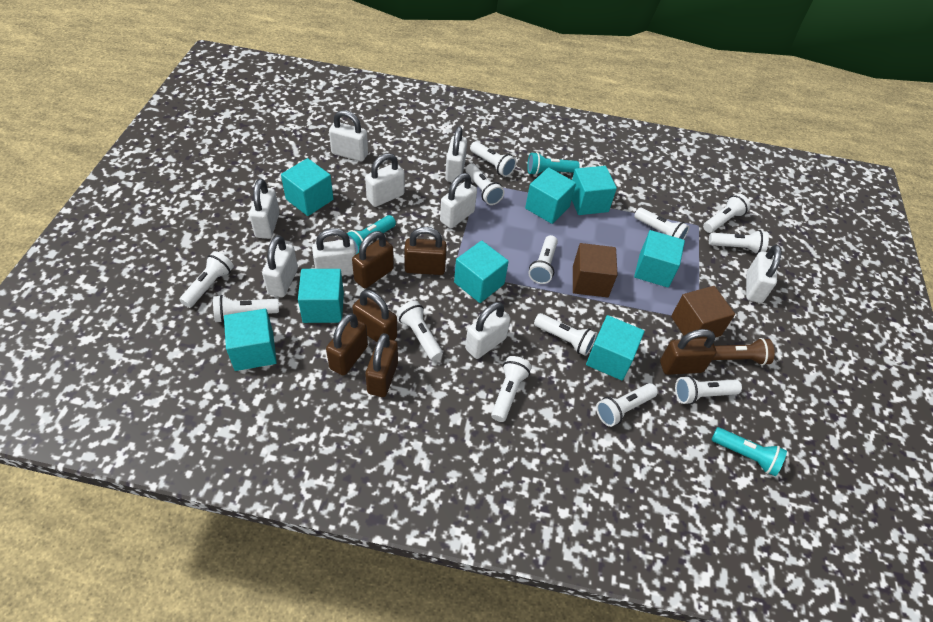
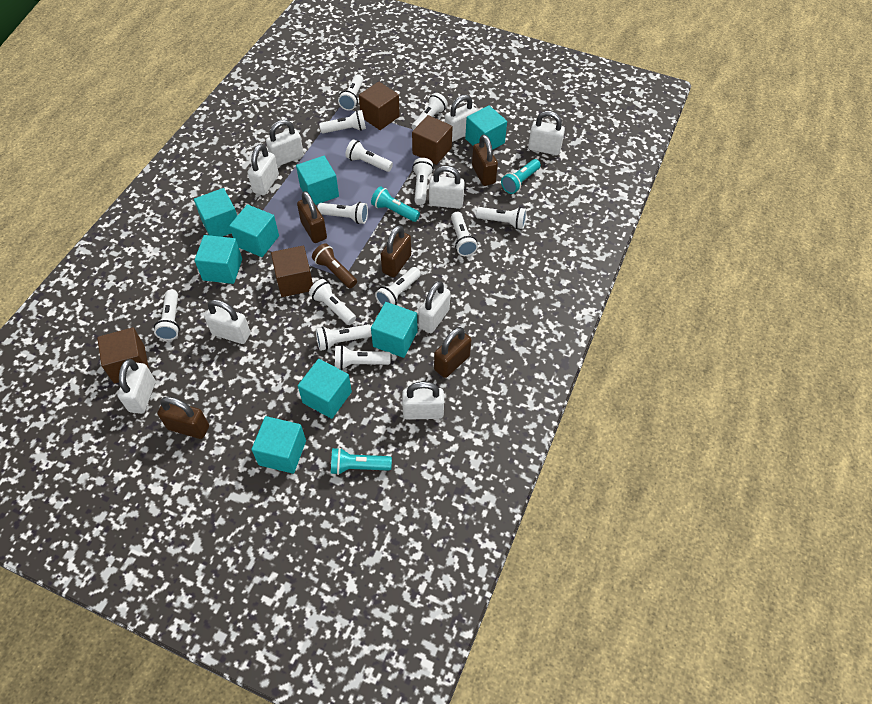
brown cube: [573,243,618,297] [671,286,735,339] = 2 -> [97,327,149,383] [271,246,313,297] [359,82,400,130] [412,115,453,165] = 4
brown padlock: [326,313,368,376] [352,231,394,288] [352,290,397,342] [365,333,398,397] [404,227,447,275] [660,329,716,375] = 6 -> [157,397,209,439] [297,191,327,243] [381,225,411,277] [434,327,471,378] [472,135,498,186] = 5

